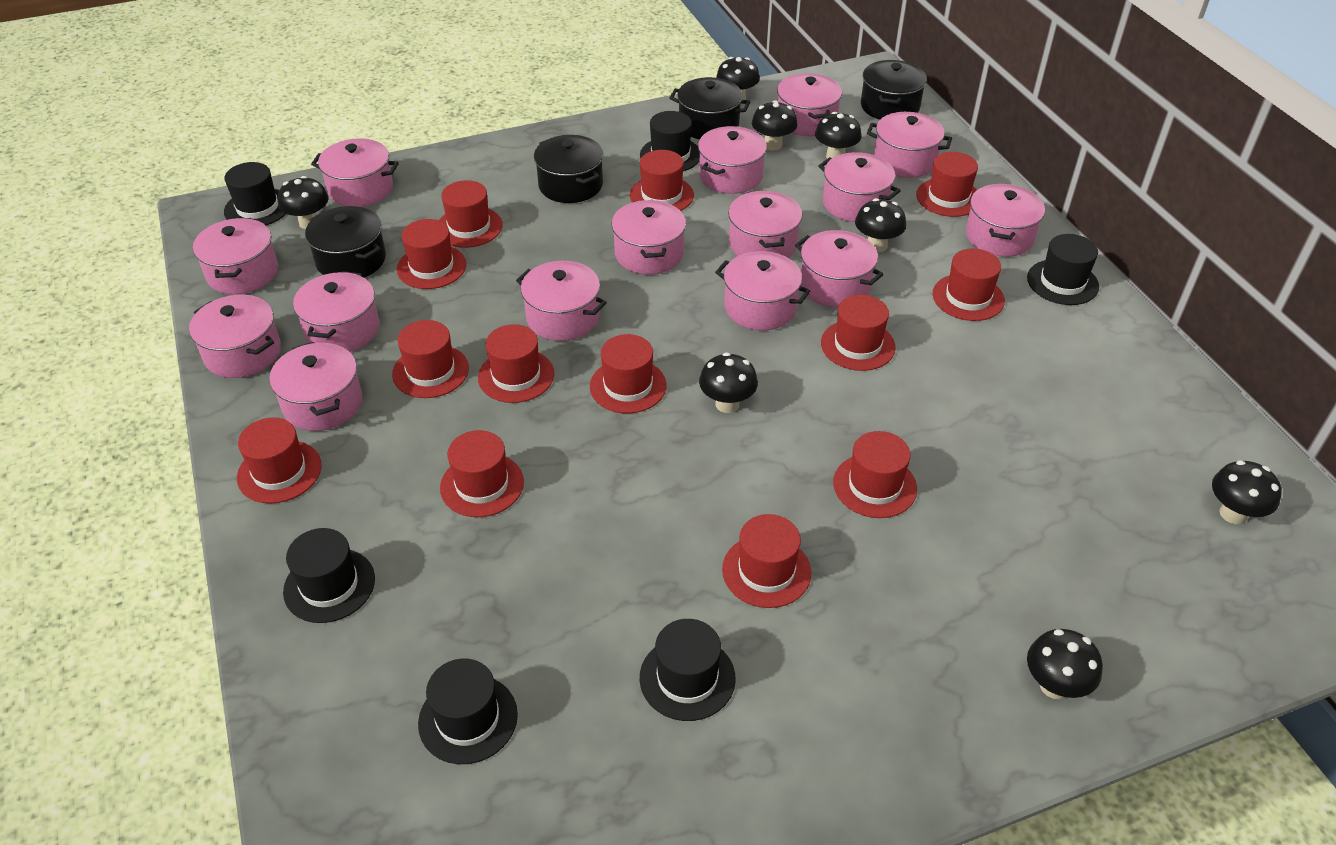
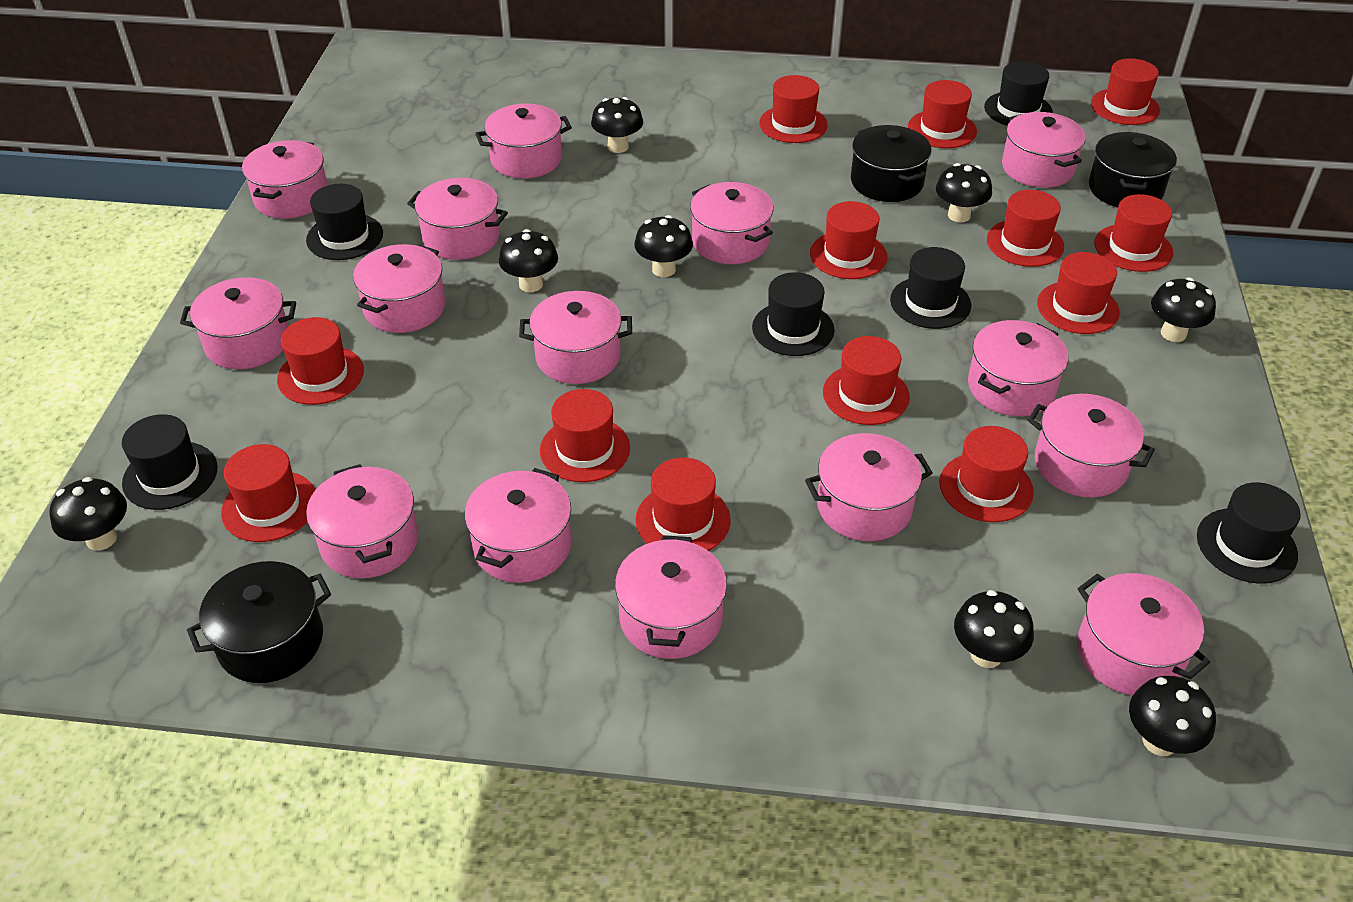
black pot: [305,206,386,277] [534,135,603,203] [669,77,750,139] [861,60,927,119] = 4 -> [187,561,331,683] [851,125,932,202] [1089,132,1177,208] = 3

